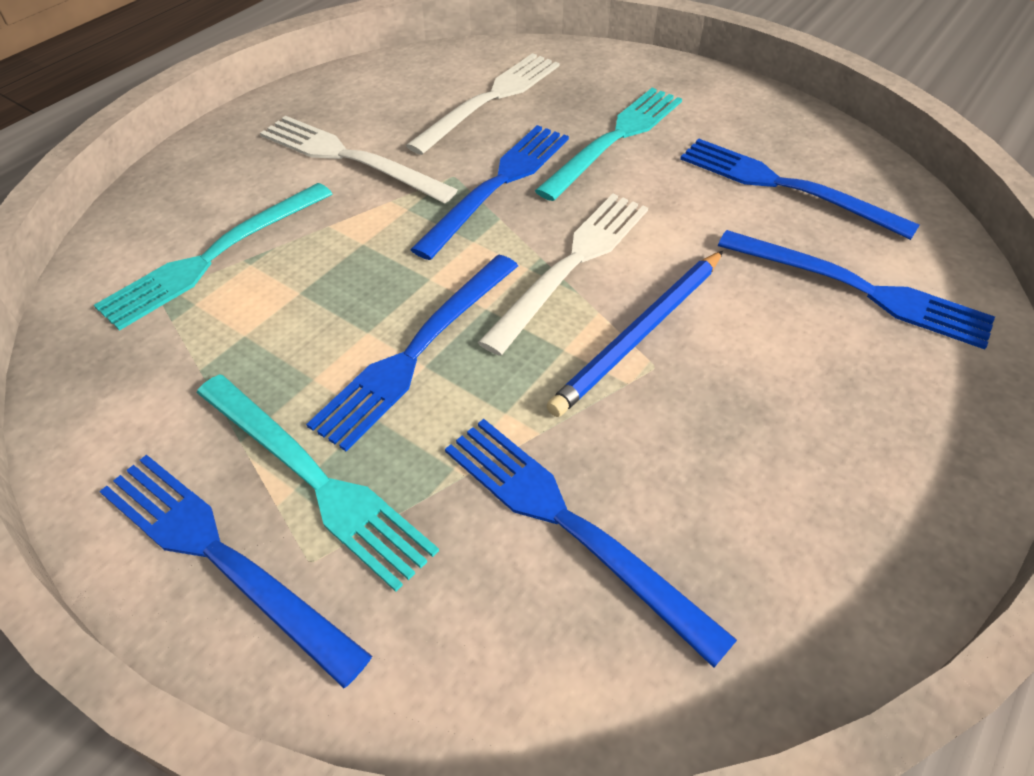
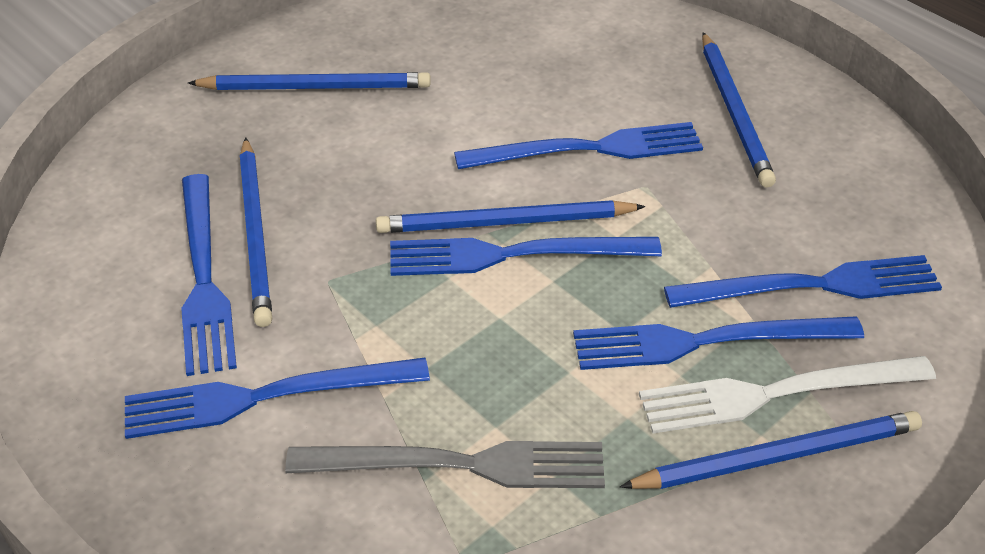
blue pencil: [547,251,723,417] = 1 -> [188,72,431,90] [240,137,272,327] [376,200,646,233] [620,411,922,489] [702,32,776,188] = 5
grey fork: none = 0 -> [285,441,605,488] = 1
turquoise fork: [94,183,332,331] [196,374,439,592] [535,88,682,201] = 3 -> none = 0
white fork: [260,116,457,203] [406,53,559,155] [478,194,648,356] = 3 -> [639,356,936,433] = 1

